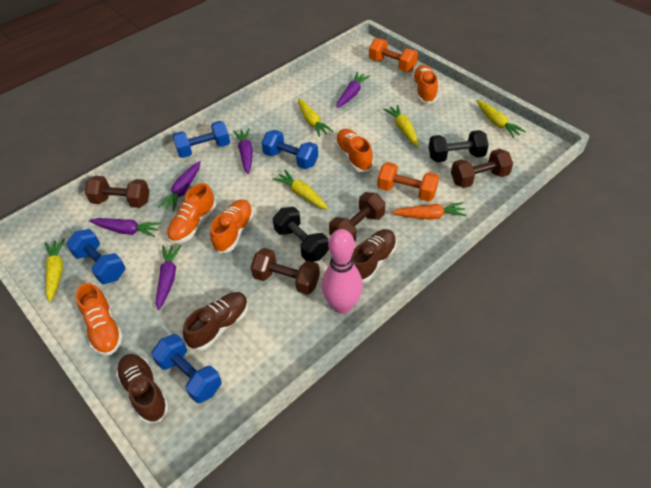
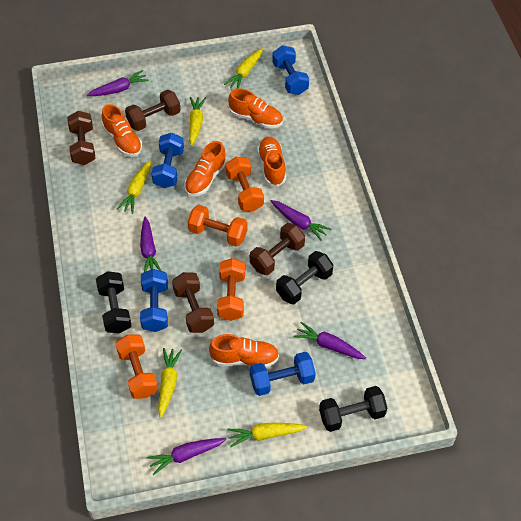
black dumbbell: [273,207,329,262] [429,130,489,162] = 2 -> [96,271,132,333] [276,251,333,304] [319,386,387,432] = 3
brown shoe: [116,354,169,424] [183,292,248,351] [352,229,397,283] = 3 -> none = 0
orange carrot: [391,202,467,219] = 1 -> none = 0
orange dumbbell: [369,38,418,72] [377,162,439,202] = 2 -> [115,334,158,399] [188,205,248,247] [217,258,245,321] [226,157,264,212] = 4
pink bowling pin: [322,229,363,314] = 1 -> none = 0

